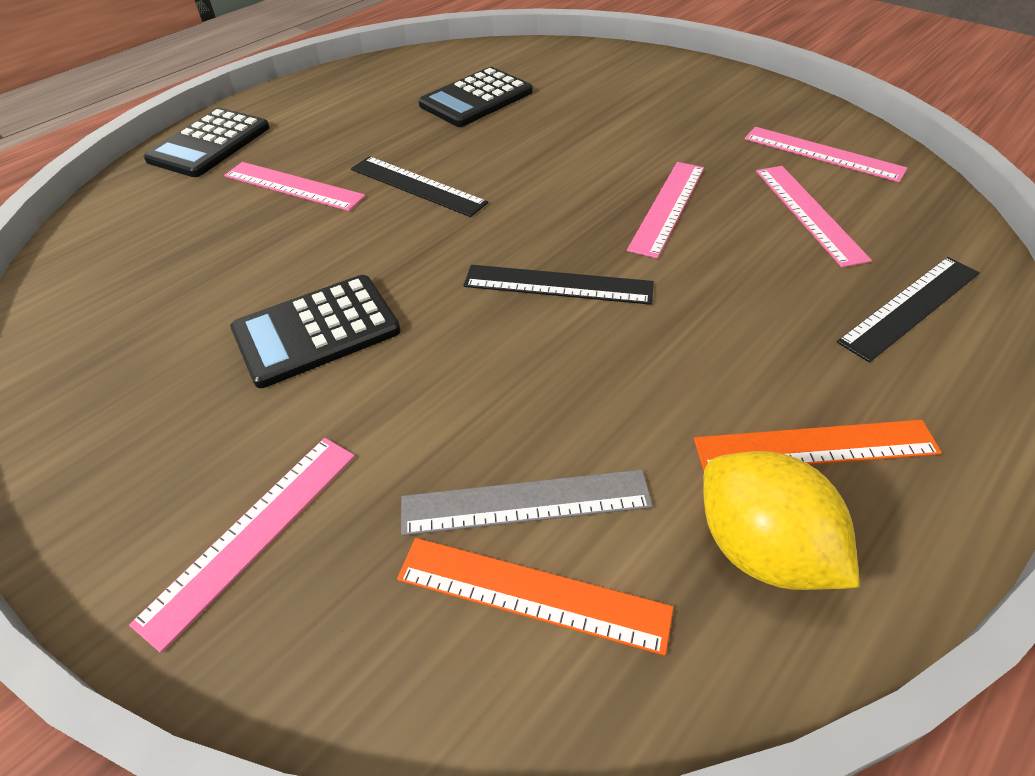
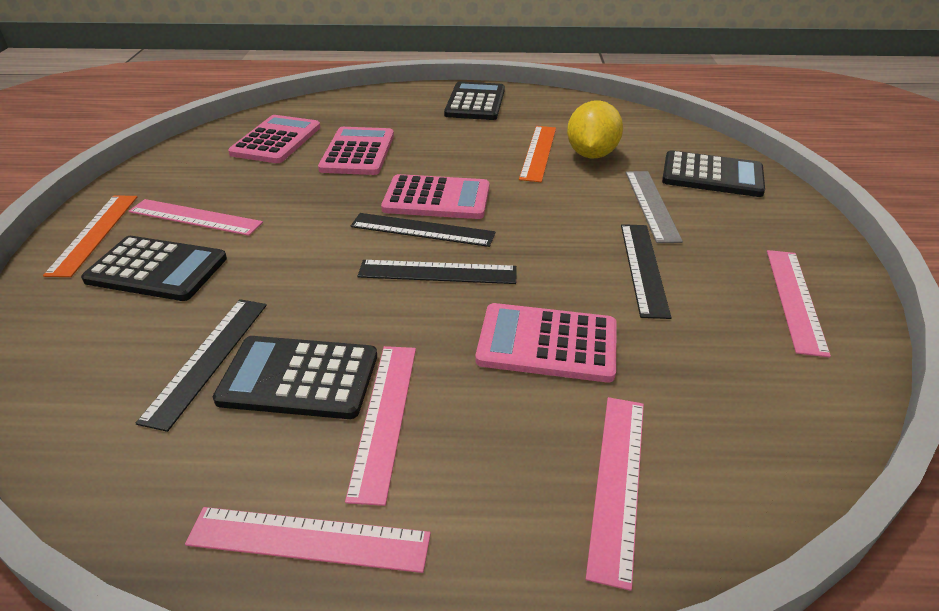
black calculator: [143,108,270,177] [230,275,401,388] [418,67,533,127] = 3 -> [81,236,227,301] [213,336,377,419] [444,82,505,120] [662,150,765,197] = 4
black ruler: [351,156,488,217] [464,265,654,305] [837,257,980,363] = 3 -> [135,299,267,432] [351,213,496,247] [357,260,517,284] [621,224,672,319] = 4
pink calculator: none = 0 -> [228,115,321,163] [318,127,394,175] [381,174,489,219] [476,303,617,382] = 4

